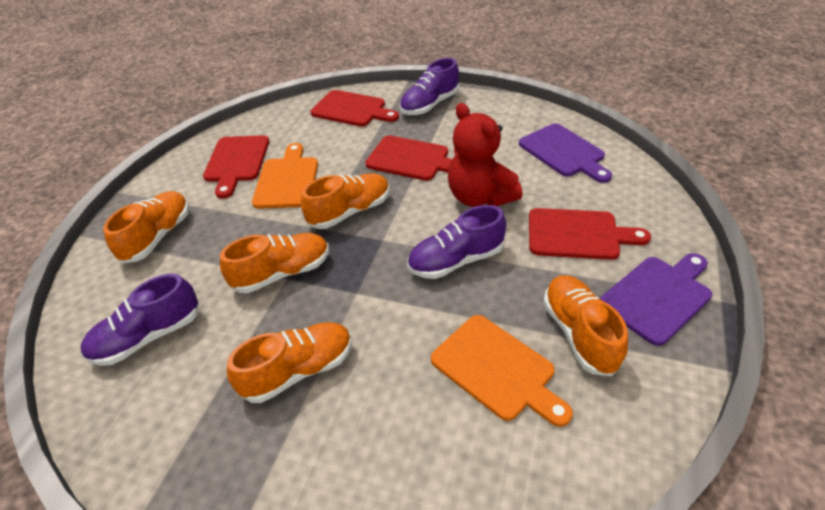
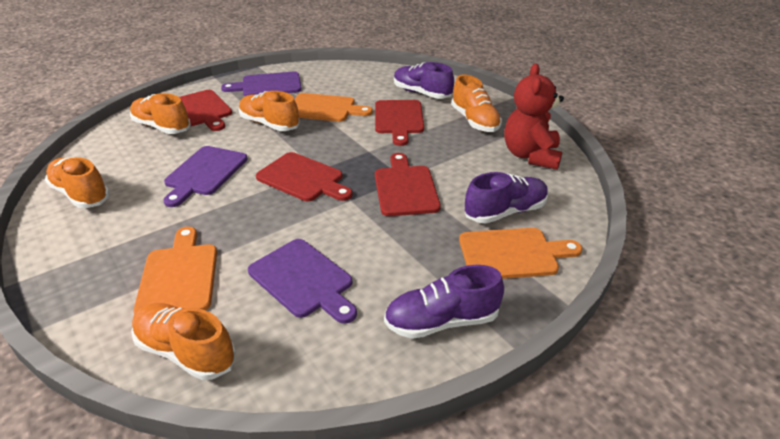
orange cutting board: [252,143,318,209] [431,315,573,427] = 2 -> [133,227,217,315] [294,93,373,122] [459,228,582,279] = 3
purple cutting board: [519,123,612,183] [600,253,712,346] = 2 -> [163,146,248,207] [221,71,302,96] [248,239,357,324] = 3

